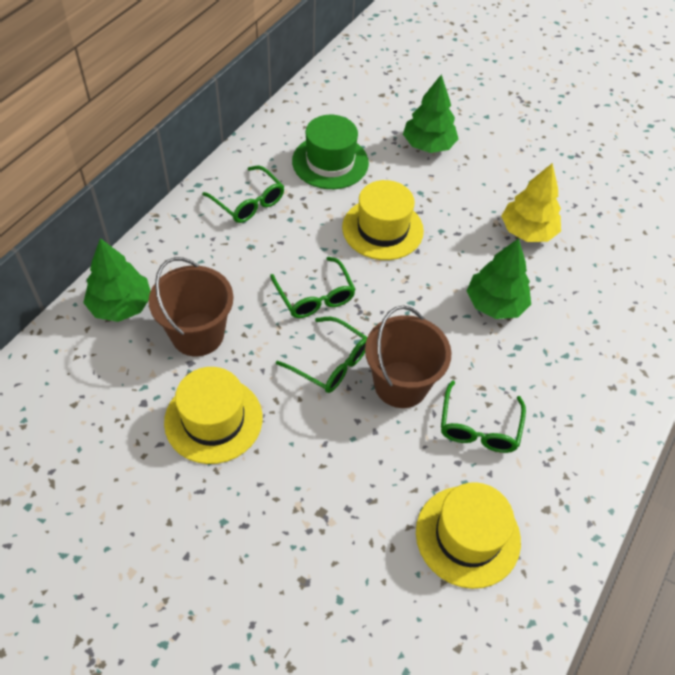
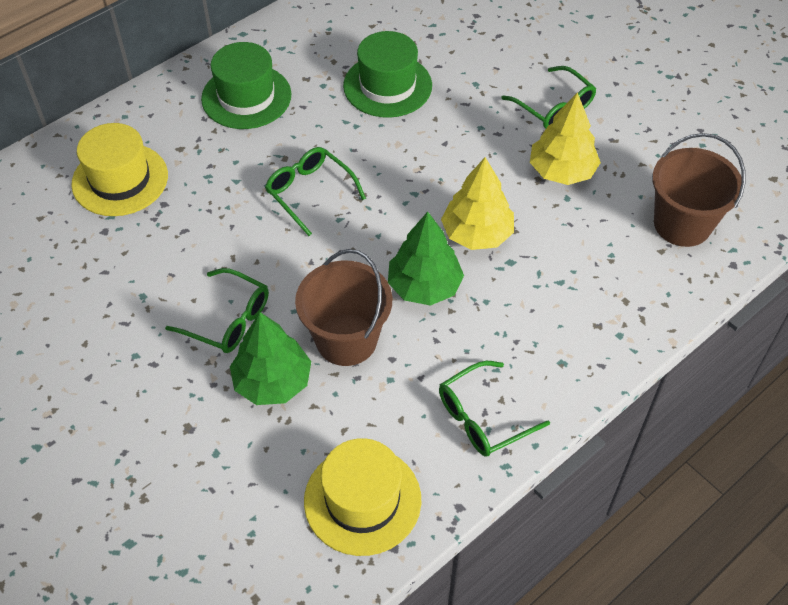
green hat: [292,115,369,189] = 1 -> [201,42,291,129] [343,31,432,118] = 2
green tree: [83,238,151,322] [403,74,458,153] [467,238,531,319] = 3 -> [230,312,311,405] [388,212,464,306] = 2
yellow hat: [164,367,263,464] [342,180,424,260] [416,482,521,589] = 3 -> [71,123,168,216] [304,438,421,556] = 2
yellow tree: [501,163,561,242] = 1 -> [441,157,514,250] [530,92,601,185] = 2

